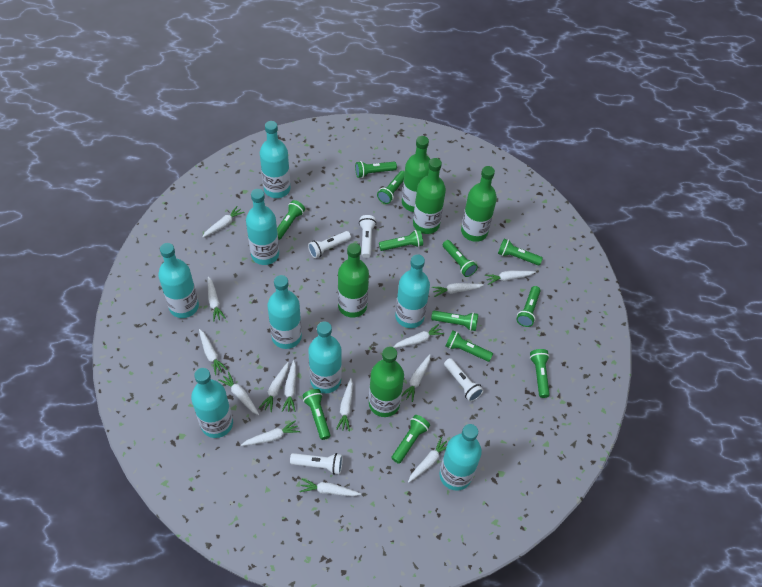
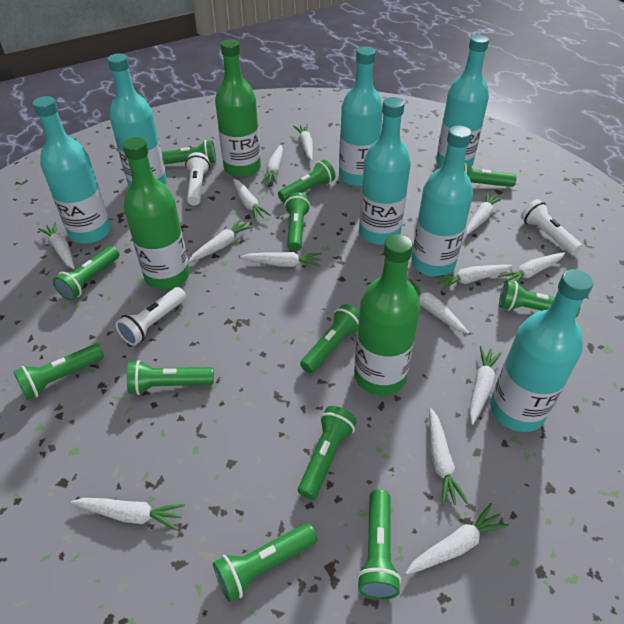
green bottle: [338,243,369,318] [369,347,404,417] [402,136,430,212] [413,158,446,234] [461,166,497,242] = 5 -> [123,137,190,290] [215,39,261,178] [354,234,420,395] = 3
turquoise bottle: [158,243,199,318] [191,368,233,438] [246,189,279,265] [260,121,291,198] [267,275,302,349] [308,321,342,393] [395,254,430,328] [439,424,482,491] = 8 -> [33,96,111,244] [107,54,167,186] [339,47,383,186] [359,97,411,245] [411,125,473,277] [436,35,489,167] [490,269,593,432] = 7
white flashlight: [290,453,343,475] [308,231,351,258] [359,215,376,258] [444,358,484,402] = 4 -> [115,287,186,346] [185,152,210,205] [521,199,582,255] = 3

